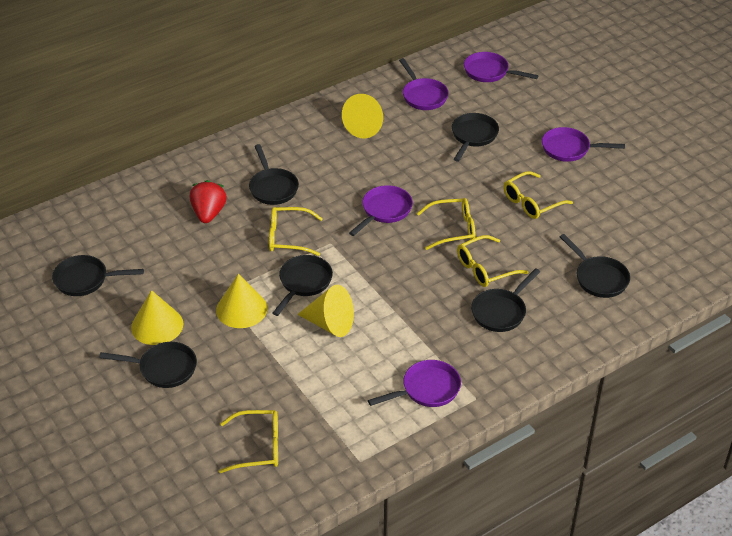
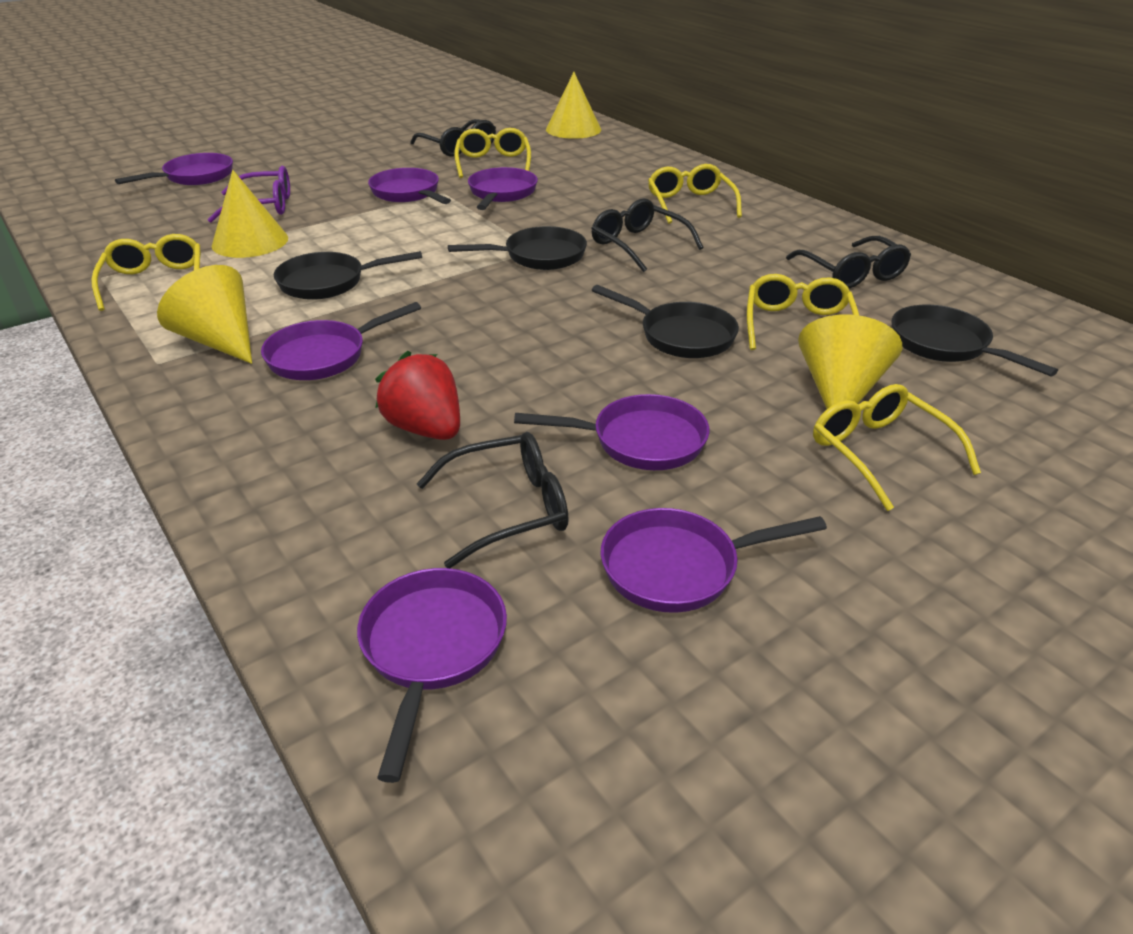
black glasses: none = 0 -> [410,119,496,157] [417,432,569,568] [591,198,703,272] [786,236,911,289] = 4
black pan: [52,255,144,296] [99,342,197,388] [249,144,299,205] [273,255,333,316] [452,113,499,162] [471,268,540,332] [560,234,630,298] = 7 -> [274,251,422,300] [448,226,587,270] [592,285,739,358] [892,305,1058,376] = 4
purple glasses: none = 0 -> [207,166,290,223] = 1
purple pan: [349,185,413,236] [368,360,461,407] [399,58,449,110] [464,52,538,82] [542,127,625,162] = 5 -> [115,153,233,185] [261,302,421,380] [357,568,507,783] [368,168,451,204] [468,167,538,210] [514,394,709,470] [601,508,827,613] = 7

